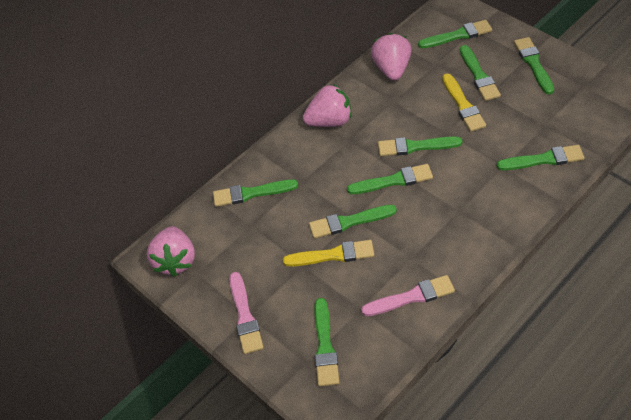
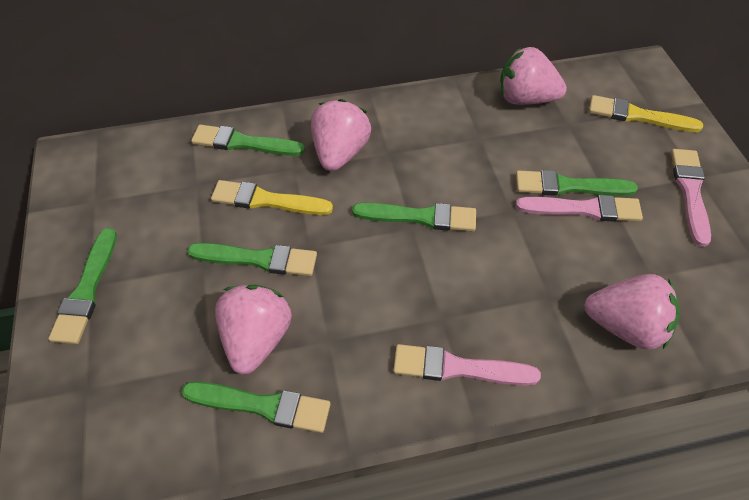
green brush: [213,179,298,207] [309,205,397,238] [314,298,340,387] [347,164,433,194] [378,137,463,156] [418,20,492,48] [460,45,501,101] [497,145,585,170] [514,37,554,94] = 9 -> [48,228,117,344] [181,382,331,433] [187,243,317,276] [191,125,305,156] [352,203,476,231] [516,170,638,196] = 6
pink brush: [229,272,264,354] [361,275,455,316] = 2 -> [393,344,541,386] [516,195,643,222] [671,149,711,247] = 3
pink strawberry: [147,226,195,277] [303,84,352,127] [371,33,412,81] = 3 -> [215,285,292,375] [311,99,371,171] [500,47,567,105] [584,274,680,350] = 4

